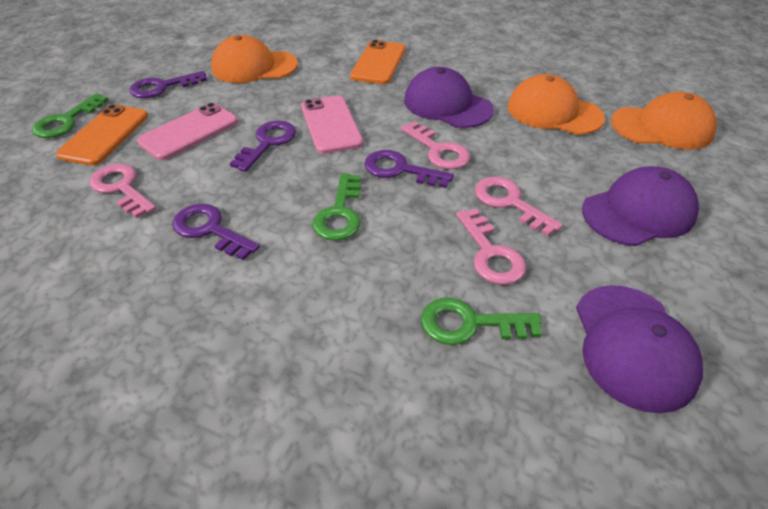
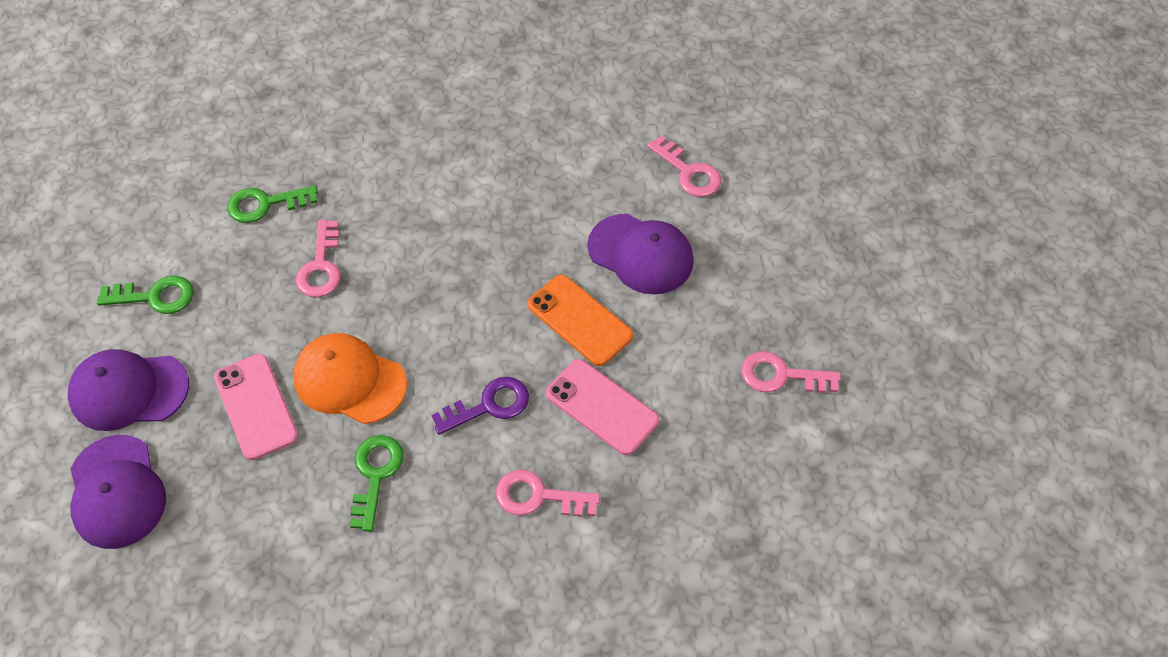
orange cap: [211,35,298,83] [508,74,605,135] [611,92,717,150] = 3 -> [293,333,407,424] = 1
orange phone: [56,104,148,166] [350,40,406,84] = 2 -> [528,275,633,366] = 1
purple key: [129,71,207,98] [172,203,260,260] [230,121,296,172] [364,150,454,188] = 4 -> [432,377,529,435] = 1

